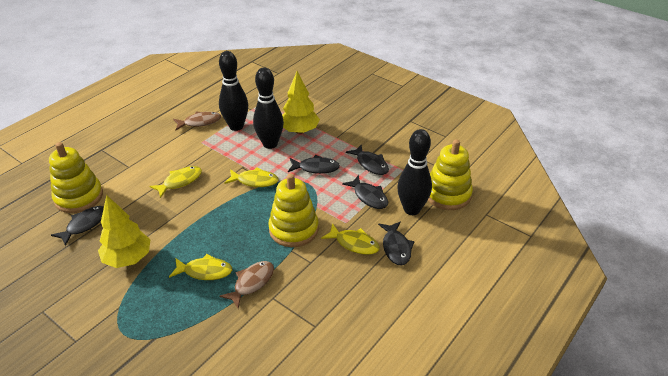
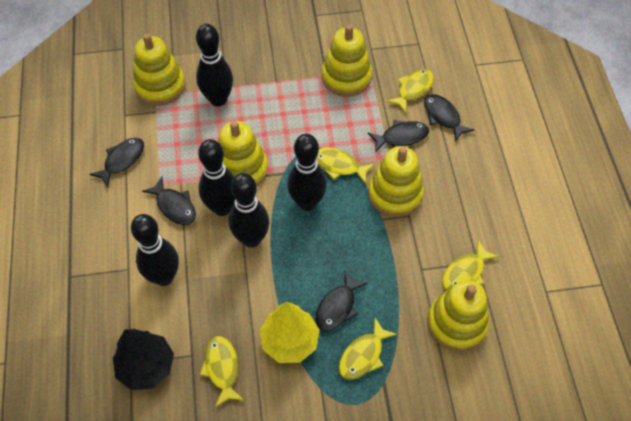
black bowling pin: [219,51,248,131] [253,67,284,149] [397,129,432,215] = 3 -> [131,214,179,286] [196,24,233,106] [198,139,235,216] [229,173,270,248] [287,134,327,211] = 5
black tree: none = 0 -> [113,329,174,390] = 1
brown fish: [173,112,221,130] [219,261,274,309] = 2 -> none = 0
yellow fish: [149,166,202,198] [169,254,232,280] [225,167,279,187] [321,223,380,255] = 4 -> [200,336,244,407] [316,148,375,184] [339,318,397,380] [386,69,434,113] [442,240,499,291] = 5
yellow stacking toy: [49,142,103,213] [268,173,319,247] [428,139,473,210] = 3 -> [133,34,185,106] [218,121,268,186] [322,24,372,97] [368,146,424,217] [427,280,489,352] = 5
yellow tree: [98,195,151,268] [282,71,320,134] = 2 -> [260,302,319,363] = 1

